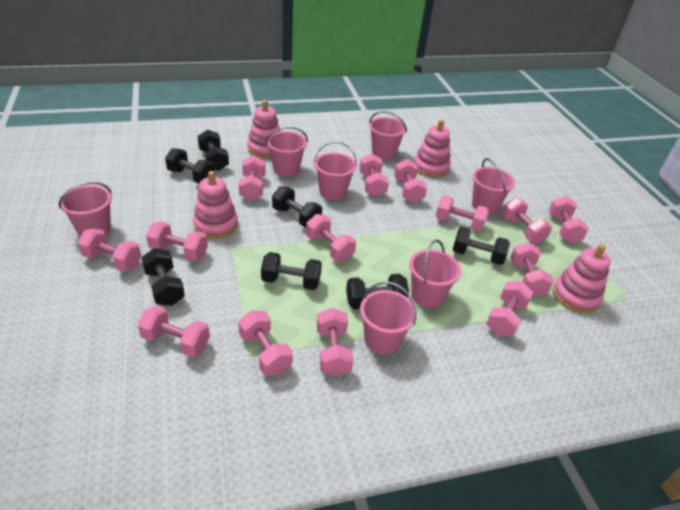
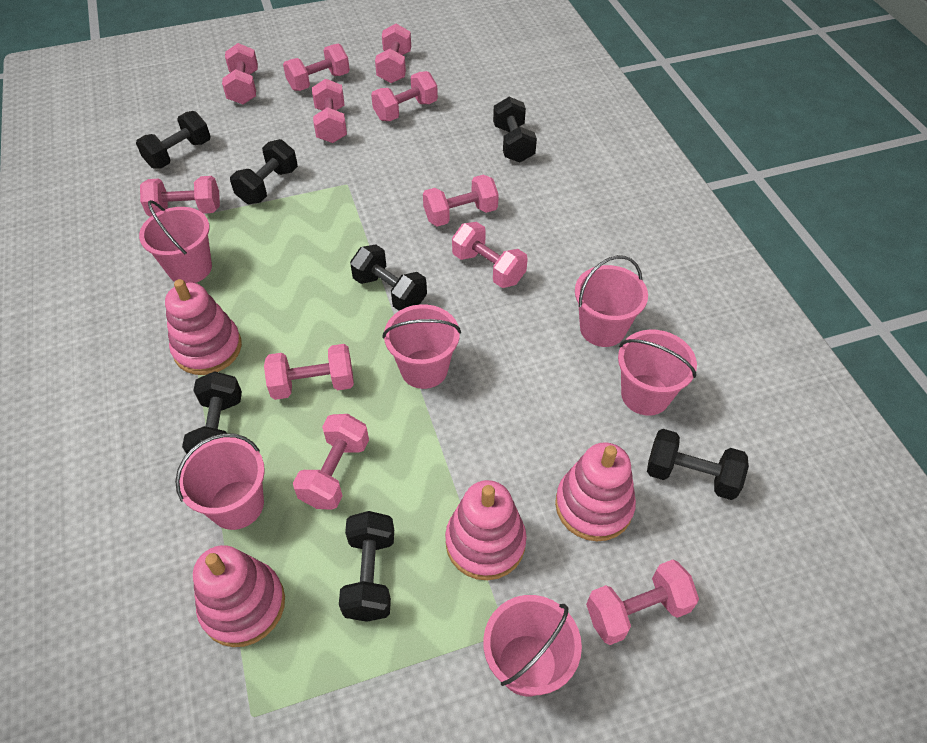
pink bucket: [59,182,112,237] [266,127,308,176] [314,141,357,200] [360,282,417,355] [369,111,407,159] [409,240,461,308] [472,158,515,214] = 7 -> [139,200,212,283] [175,433,265,530] [382,304,461,389] [483,595,582,696] [575,255,648,347] [618,330,697,416] = 6
pink dumbbell: [77,228,141,271] [137,305,210,357] [146,221,208,261] [238,311,293,376] [239,156,265,201] [306,214,356,261] [317,307,353,377] [359,154,389,197] [394,159,427,203] [436,195,489,231] [486,281,533,336] [502,197,552,244] [510,242,554,297] [549,196,589,243] = 14 -> [140,176,220,217] [222,43,258,104] [264,344,354,400] [283,44,350,91] [293,414,369,510] [312,79,347,143] [371,71,438,121] [375,24,411,83] [423,174,499,227] [452,222,528,288] [586,559,699,645] = 11

